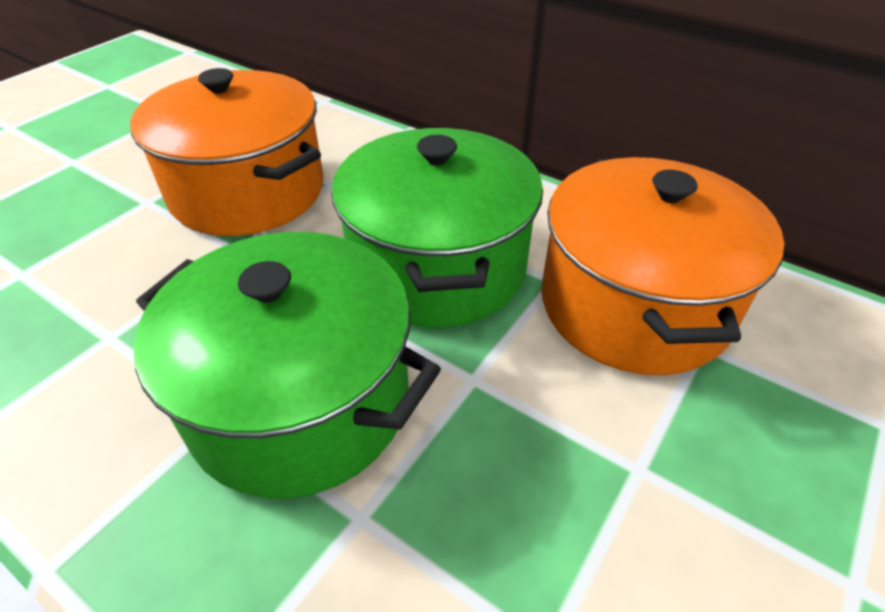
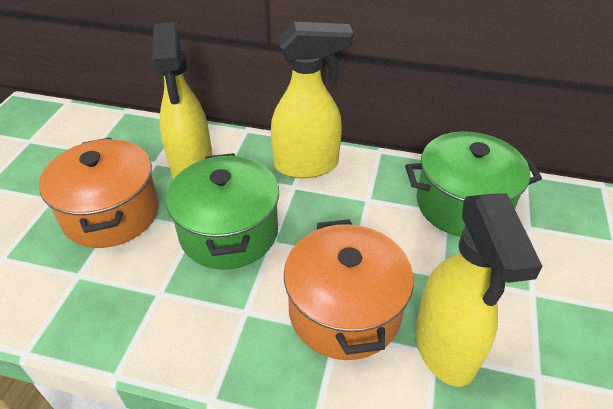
yellow spray bottle: none = 0 -> [152,22,212,179] [271,22,353,179] [415,193,543,387] = 3

